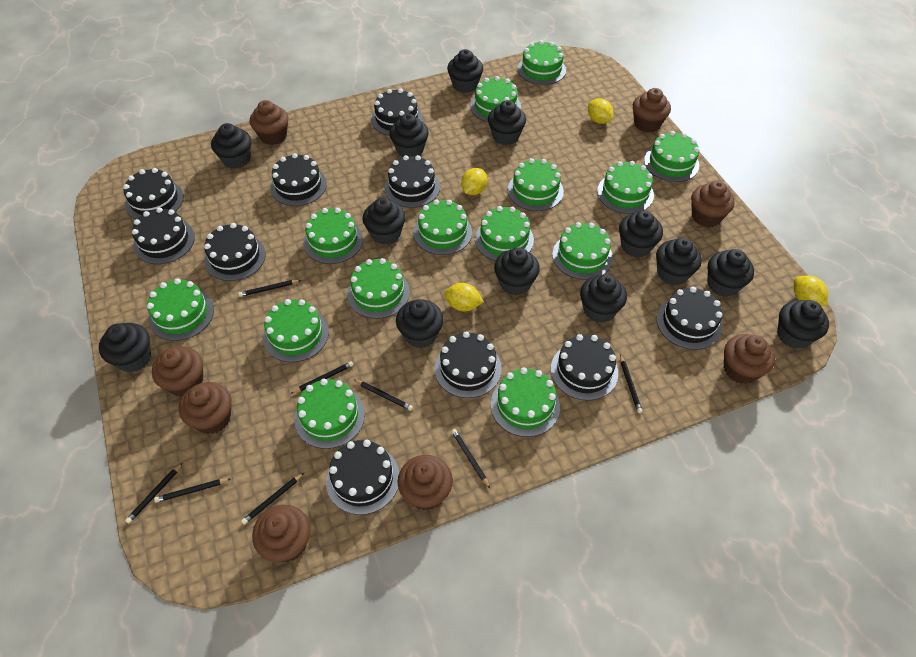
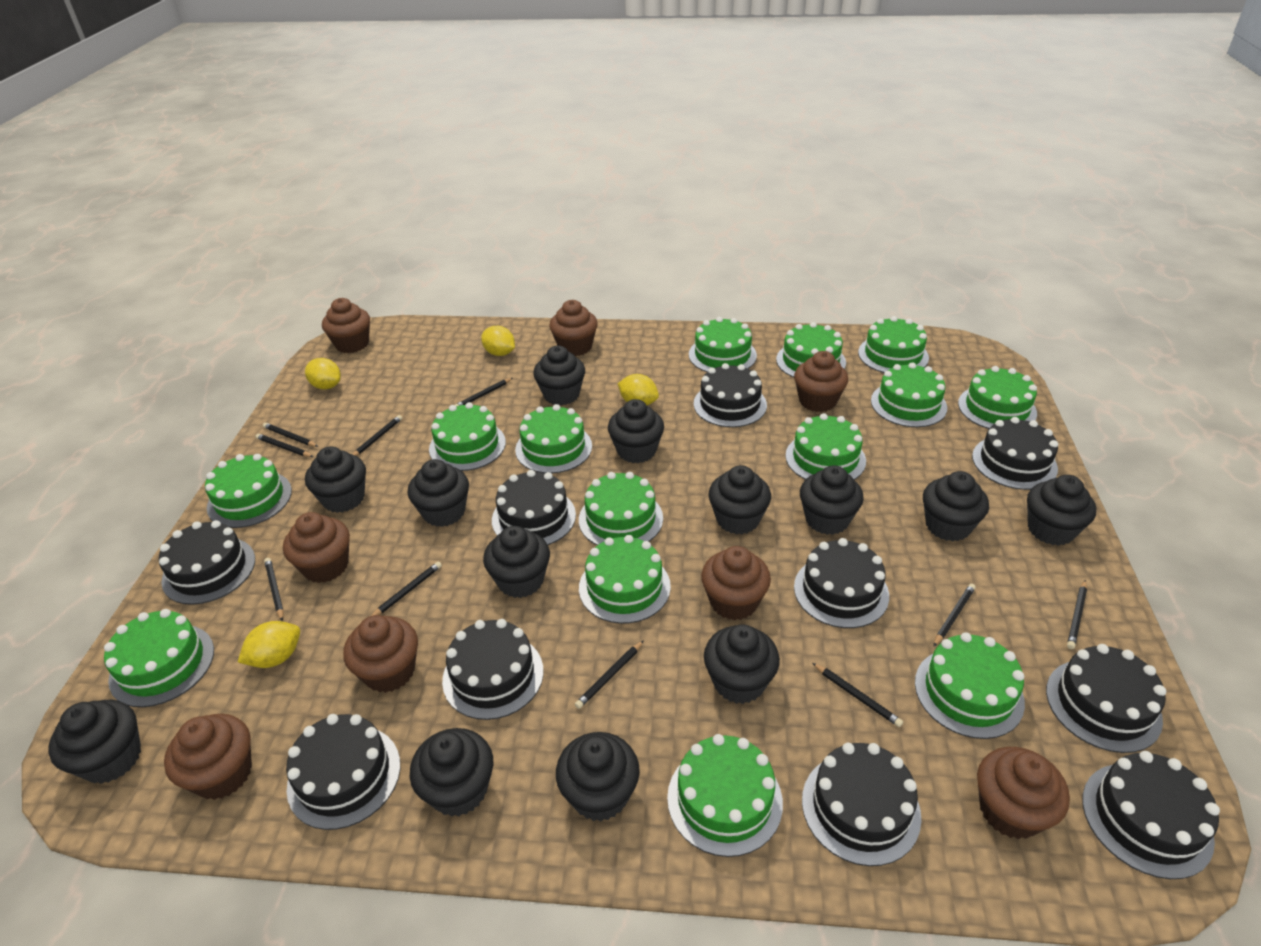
black pencil: [125,463,183,524] [154,479,230,503] [238,280,301,297] [241,473,304,525] [291,361,353,394] [354,380,413,411] [451,429,490,488] [620,354,643,413] = 8 -> [256,434,313,457] [263,423,318,447] [264,558,284,621] [352,415,402,456] [371,561,442,616] [455,378,513,406] [575,640,644,709] [813,663,903,727] [933,584,975,647] [1067,580,1087,649] = 10

